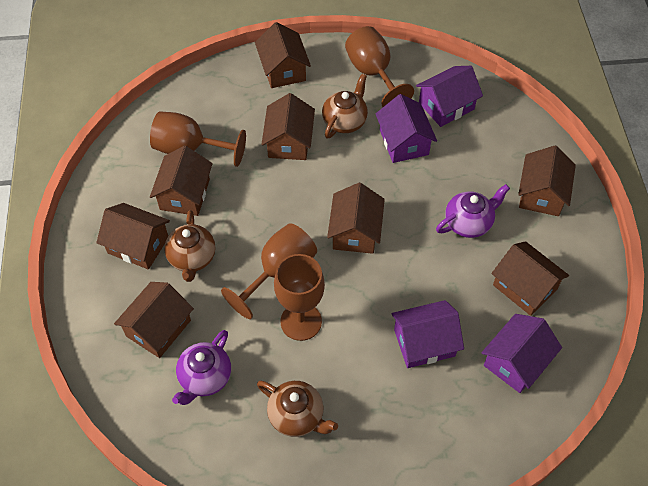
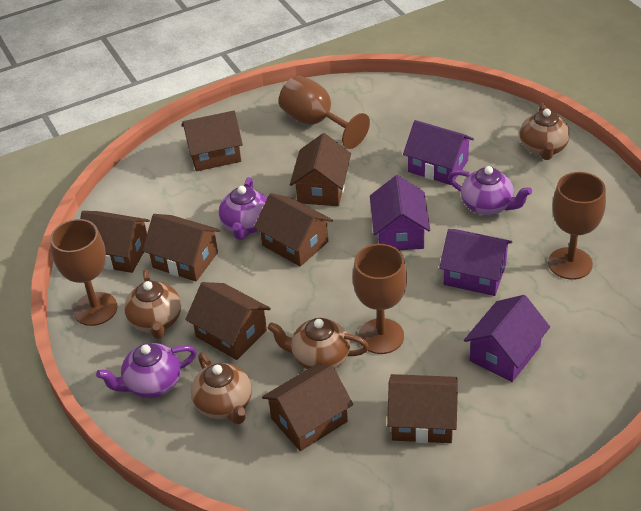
brown teapot: [164,210,215,282] [257,381,338,437] [322,74,368,139] = 3 -> [124,270,181,339] [191,352,252,424] [268,318,369,369] [519,103,570,160] = 4
purple teapot: [172,330,231,405] [436,184,510,238] = 2 -> [96,343,197,398] [219,177,267,240] [448,166,532,215] = 3

